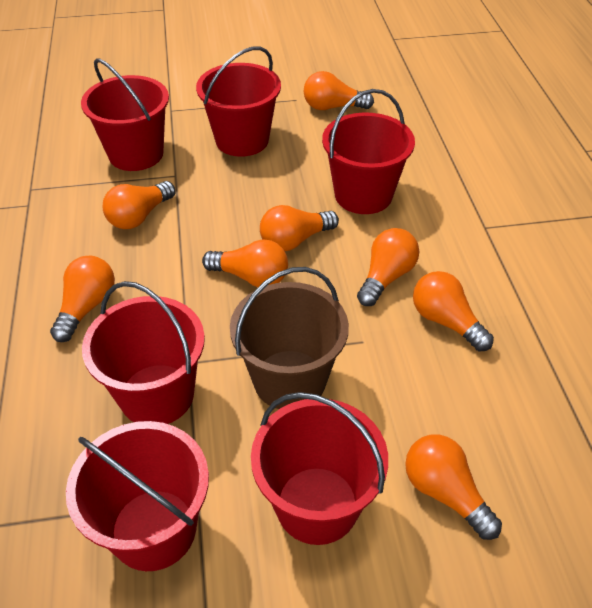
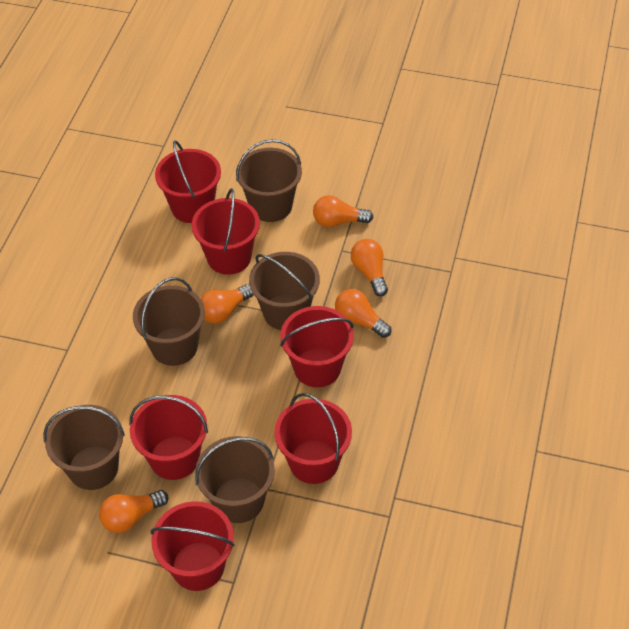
brown bucket: [230,267,349,409] = 1 -> [43,405,125,490] [133,277,205,366] [195,436,275,523] [236,139,302,222] [249,252,320,330] = 5
orange light bulb: [50,256,115,342] [103,181,176,229] [202,239,288,287] [260,205,339,251] [303,71,374,110] [357,228,419,306] [405,434,502,540] [413,271,494,351] = 8 -> [99,490,168,533] [201,284,254,324] [313,195,373,227] [335,289,391,338] [351,239,388,296] = 5

